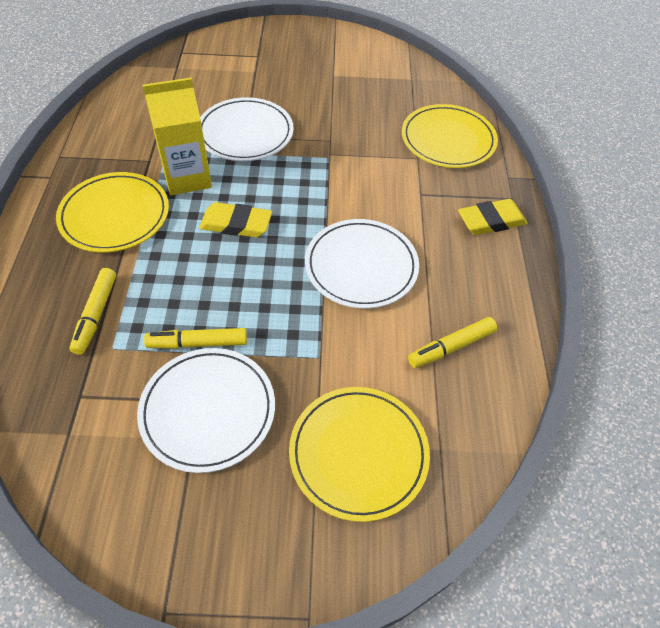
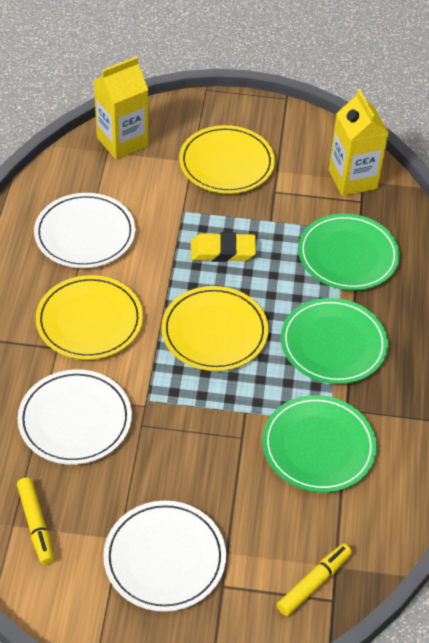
green plate: none = 0 -> [262,395,377,493] [281,298,388,384] [298,214,400,290] = 3
yellow carton: [143,77,212,195] = 1 -> [94,57,148,160] [329,89,389,196] = 2
yellow eraser: [199,202,272,238] [458,199,527,235] = 2 -> [191,232,256,262] = 1
yellow marker: [69,268,116,355] [144,328,247,349] [408,317,497,368] = 3 -> [17,477,54,565] [277,543,352,616] = 2

